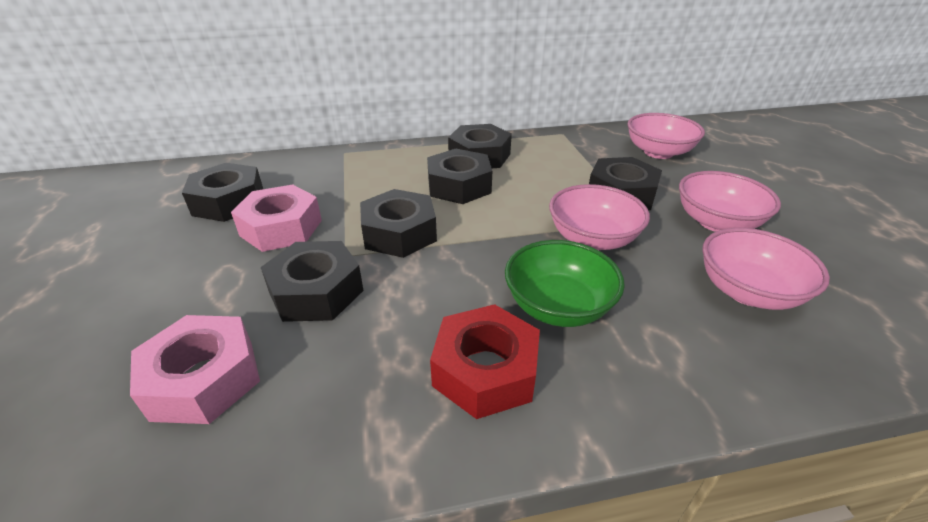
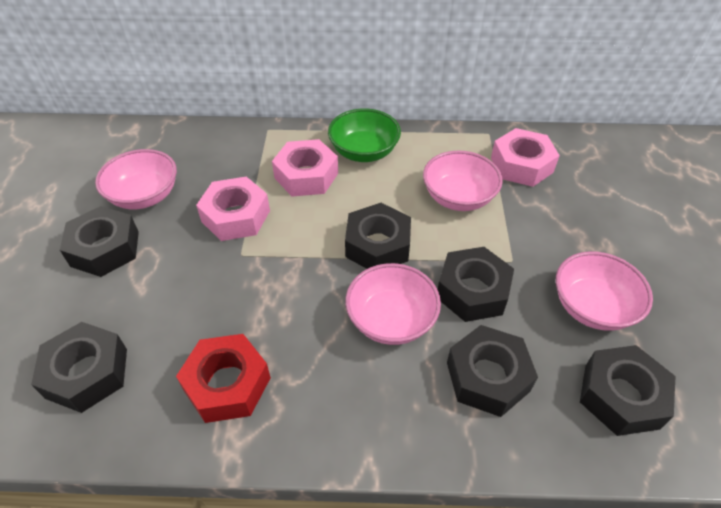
pink nut: [130,315,260,424] [231,184,322,252] = 2 -> [196,176,270,241] [272,139,338,196] [491,128,560,187] = 3

